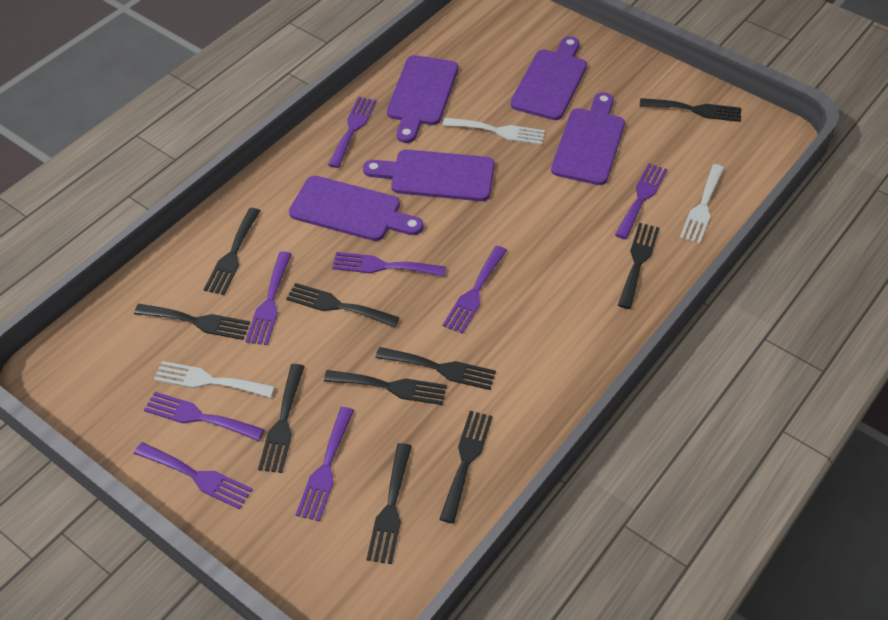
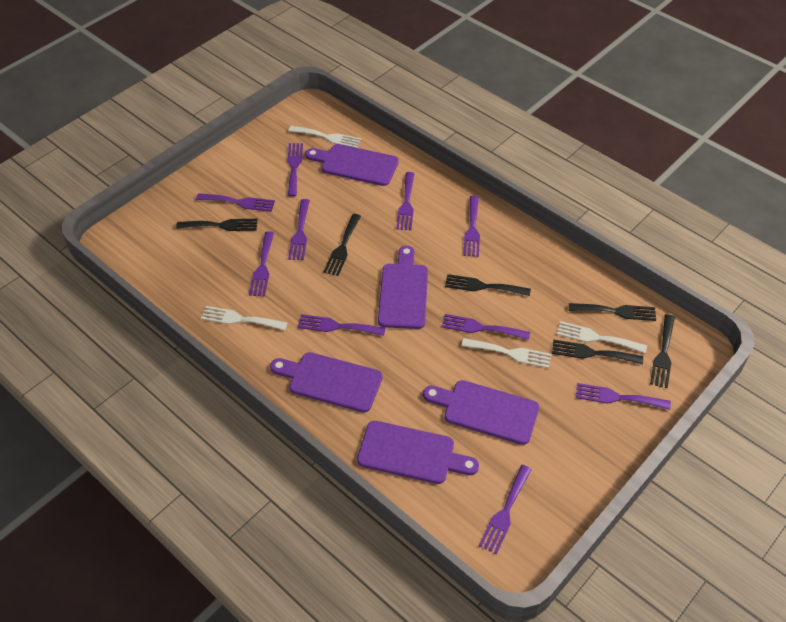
black fork: [134,304,250,340] [204,208,260,295] [258,364,305,473] [286,283,399,327] [324,370,447,405] [367,443,412,564] [375,347,496,390] [439,411,493,524] [618,223,659,309] [640,98,741,122] = 10 -> [176,219,258,231] [324,214,361,276] [445,274,531,296] [552,340,643,364] [569,303,656,321] [650,314,675,388] = 6
purple fork: [134,442,253,509] [144,392,264,441] [246,251,292,345] [296,407,354,521] [328,97,376,168] [332,252,446,277] [443,246,507,334] [615,163,667,239] = 8 -> [196,193,275,212] [249,231,274,296] [287,143,303,197] [288,199,310,260] [298,314,385,336] [396,172,415,230] [442,314,530,340] [463,196,480,257] [479,465,532,554] [576,383,671,410] = 10
white fork: [154,361,275,398] [442,117,545,145] [680,164,724,244] = 3 -> [201,306,287,330] [288,126,361,148] [462,338,552,368] [557,321,647,353] = 4

